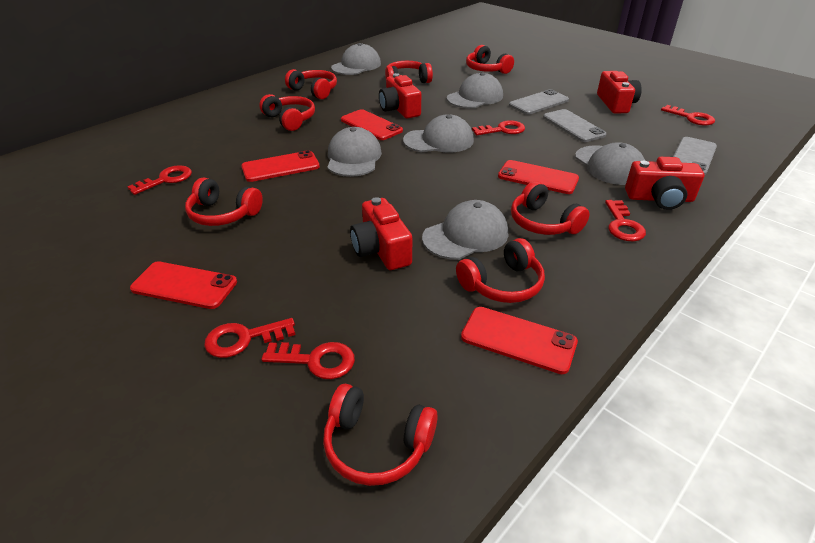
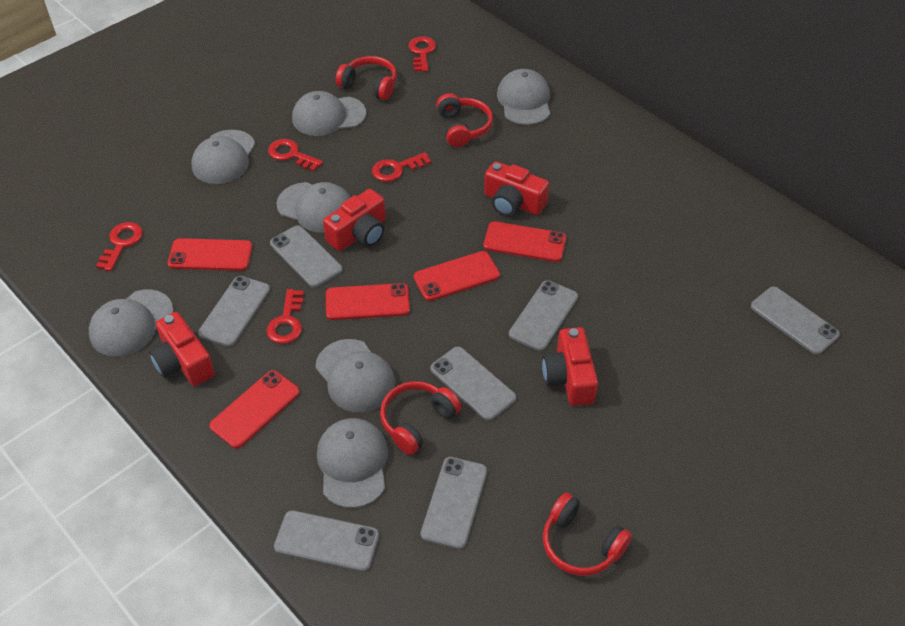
grey cap: [327,127,382,177] [331,43,381,75] [403,114,474,153] [422,200,508,260] [447,72,503,108] [575,142,645,185] = 6 -> [89,290,173,357] [192,130,255,184] [276,182,351,233] [292,91,366,136] [316,339,395,413] [317,418,388,508] [497,69,550,125] = 7
grey phone: [509,89,569,115] [543,109,606,142] [673,137,717,175] = 3 -> [198,276,270,347] [270,225,343,288] [274,510,379,572] [421,457,487,549] [430,347,516,421] [509,280,578,351] [751,287,840,355] = 7
red headphones: [185,177,263,226] [259,94,315,131] [285,69,337,99] [323,384,438,486] [385,61,433,83] [456,238,545,303] [466,45,514,74] [511,181,590,235] = 8 -> [336,56,397,100] [380,381,461,455] [436,93,493,147] [543,493,632,576] = 4
red key: [127,165,192,195] [204,318,296,358] [261,342,355,379] [472,120,525,135] [605,200,646,241] [661,105,715,126] = 6 -> [96,222,143,271] [266,289,304,344] [268,139,323,171] [372,152,431,182] [409,36,436,72] = 5

